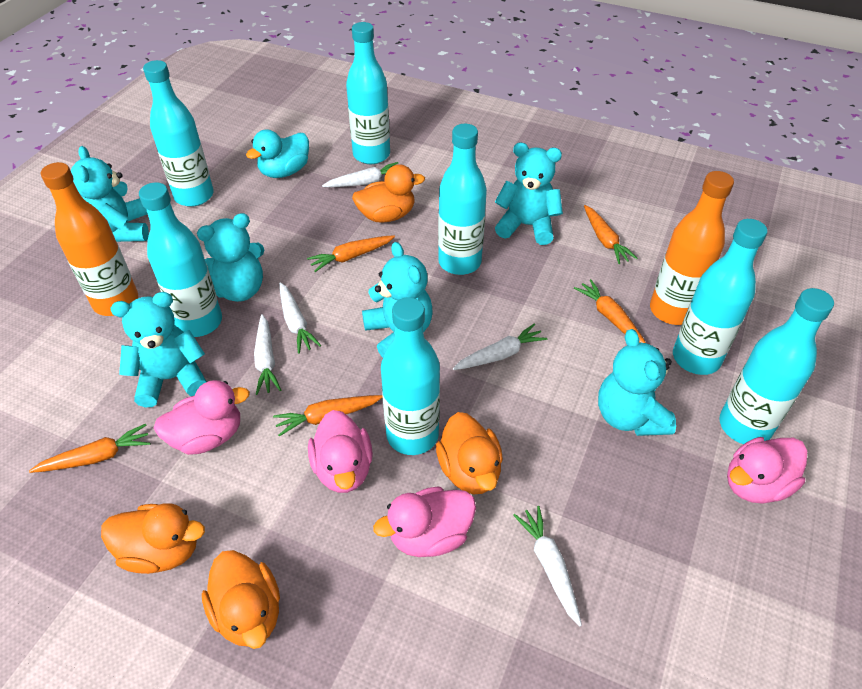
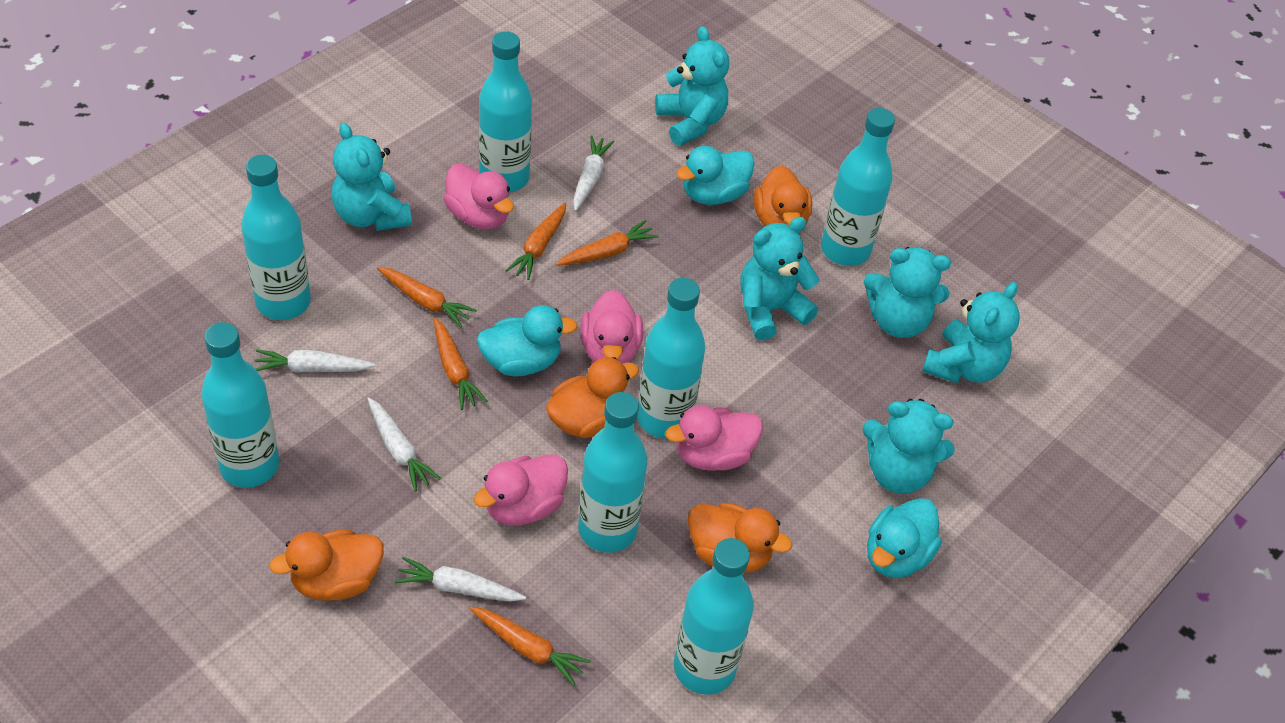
orange bottle: [41,162,138,316] [650,171,734,325] = 2 -> none = 0
turquoise duck: [246,129,309,178] = 1 -> [477,305,578,376] [676,146,755,205] [867,498,942,578] = 3
white carrot: [254,314,281,395] [279,282,321,354] [322,162,398,187] [453,323,547,370] [513,506,582,626] = 5 -> [254,349,375,373] [368,398,441,492] [394,557,526,602] [573,136,615,211] = 4

